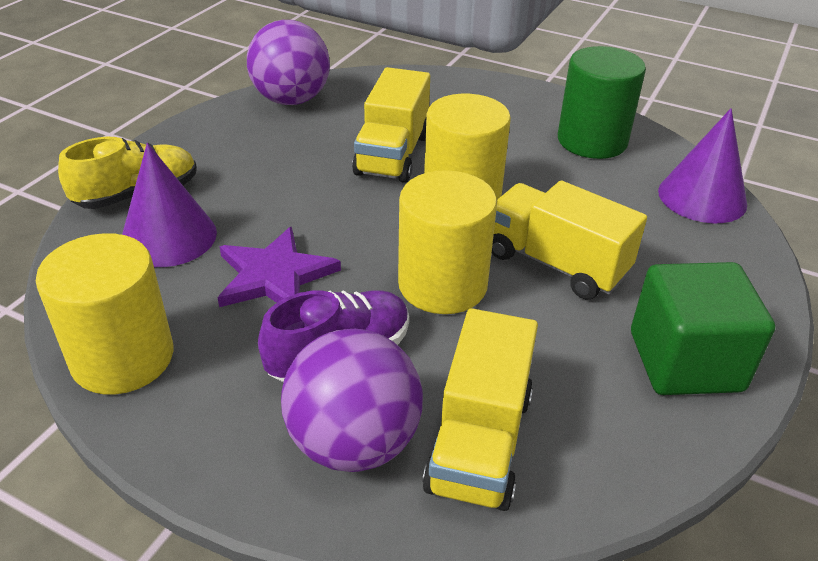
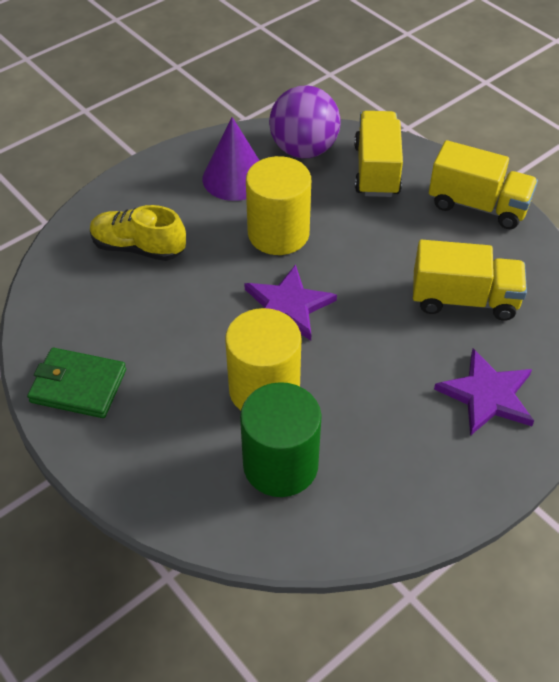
green cube: [631,262,775,395] = 1 -> none = 0
green wallet: none = 0 -> [27,348,126,418] = 1
purple ball: [247,20,330,105] [281,329,423,472] = 2 -> [269,85,341,158] = 1
purple cone: [122,143,217,267] [658,108,747,223] = 2 -> [203,117,260,201] = 1
purple shoe: [258,290,409,382] = 1 -> none = 0
purple star: [217,227,341,307] = 1 -> [244,265,337,341] [434,348,534,436] = 2
yellow cylinder: [36,233,173,395] [398,170,497,314] [424,94,511,199] = 3 -> [225,308,301,410] [246,156,311,255] = 2

